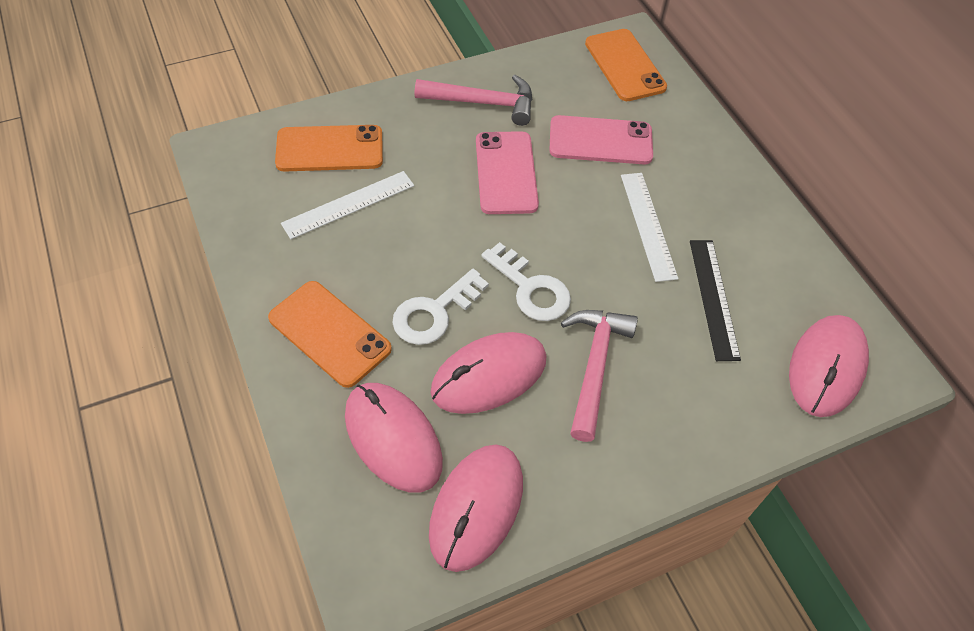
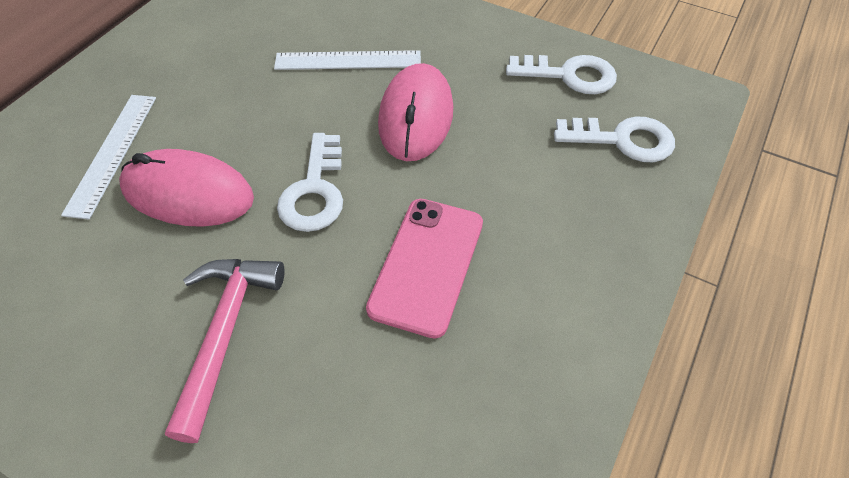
black ruler: [690,240,741,361] = 1 -> none = 0
orange phone: [268,281,392,388] [275,125,383,172] [585,29,667,101] = 3 -> none = 0
pink hammer: [415,75,533,126] [561,310,638,442] = 2 -> [165,259,285,443] = 1
pink mouse: [345,383,443,493] [429,445,523,572] [430,332,546,414] [789,315,869,417] = 4 -> [119,149,254,227] [378,63,453,161] = 2
pink phone: [476,131,539,214] [549,115,653,164] = 2 -> [366,199,483,339] = 1
white key: [392,269,489,345] [481,242,571,321] = 2 -> [277,133,343,232] [506,55,617,94] [554,116,675,162] = 3

